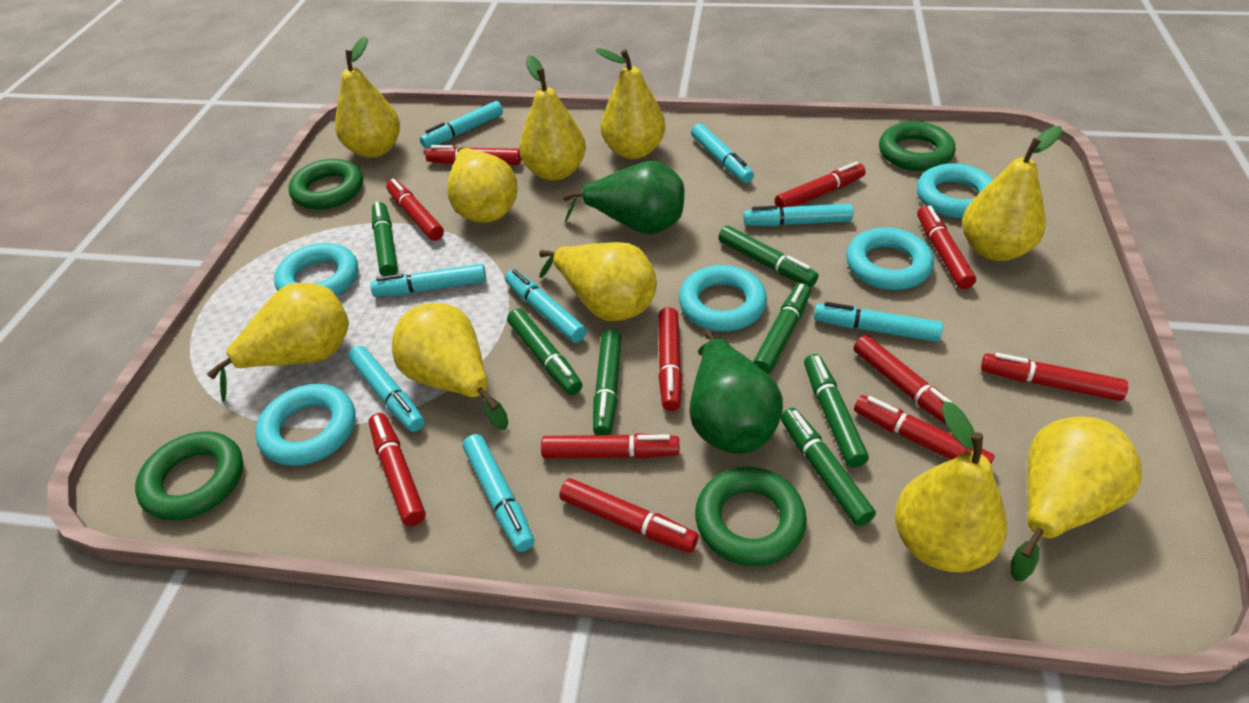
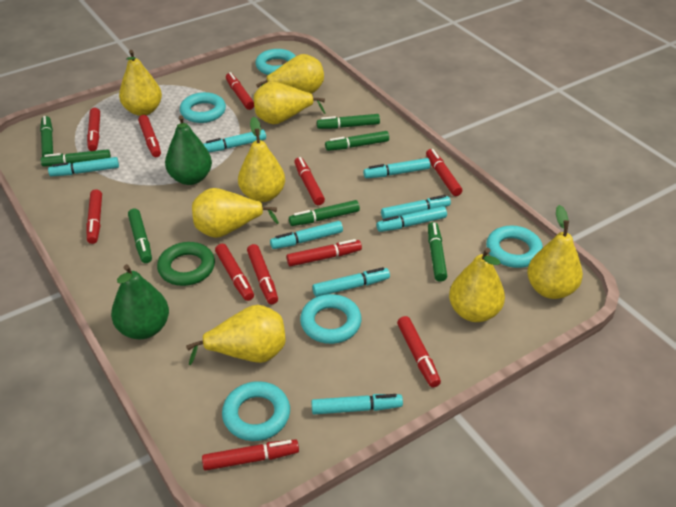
green ring: [135,431,243,521] [289,159,363,209] [695,467,807,566] [879,121,955,171] = 4 -> [157,242,215,286] = 1
yellow pear: [207,283,349,401] [335,36,400,158] [392,303,509,430] [447,148,518,223] [519,55,586,181] [539,242,657,321] [595,48,666,159] [895,401,1007,572] [962,126,1063,261] [1011,417,1142,581] = 10 -> [119,50,162,116] [186,305,286,365] [192,188,279,238] [238,117,285,202] [254,81,325,124] [256,54,324,94] [449,248,505,322] [527,205,583,299] = 8

